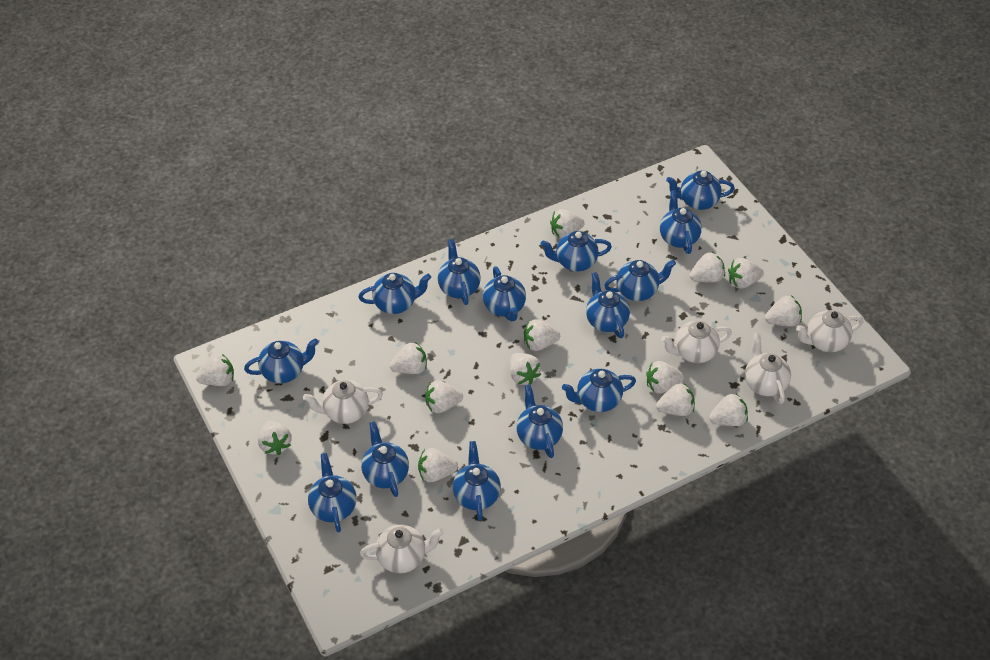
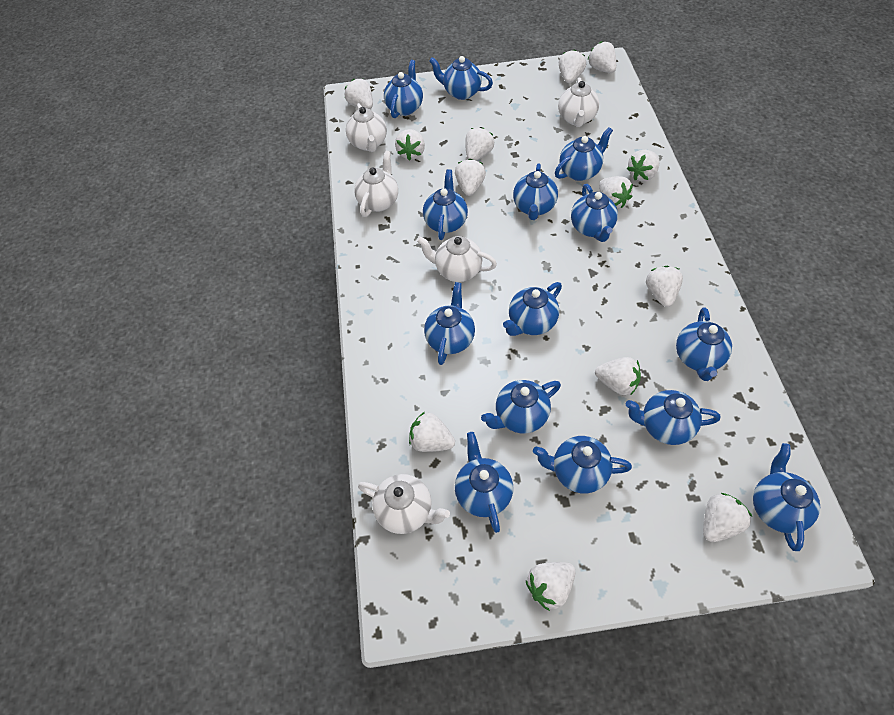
white strawberry: [196,354,234,386] [258,421,292,455] [390,342,427,374] [418,448,458,482] [425,380,463,413] [510,353,541,385] [524,319,560,351] [550,209,585,239] [646,361,684,394] [656,383,695,416] [690,252,725,282] [709,394,748,426] [728,258,764,288] [765,295,802,327] = 14 -> [345,79,373,109] [395,129,425,161] [409,412,455,452] [455,159,486,196] [465,127,494,161] [526,562,575,611] [559,49,586,83] [587,41,616,73] [595,357,641,395] [599,176,633,208] [627,150,659,181] [646,266,683,307] [703,493,752,542] = 13

